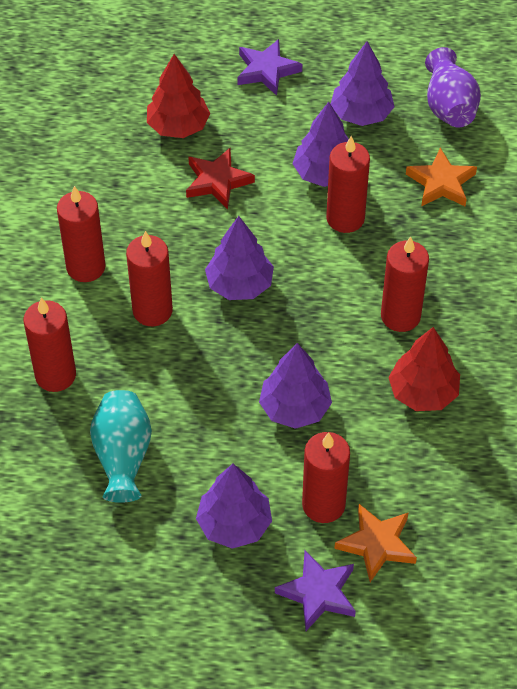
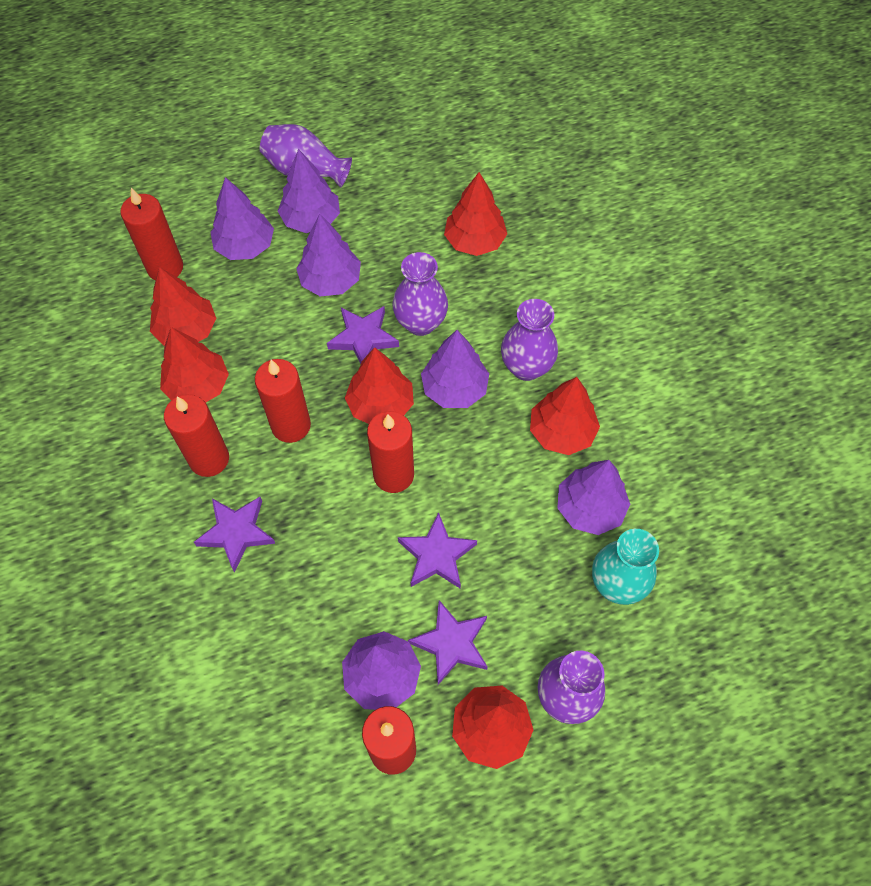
orange star: [334,504,417,582] [406,148,477,206] = 2 -> none = 0
purple star: [237,39,302,96] [275,550,356,631] = 2 -> [194,497,275,572] [327,306,399,364] [398,512,477,589] [408,600,488,685] = 4
purple tree: [196,464,272,549] [205,216,274,300] [259,343,332,429] [292,102,349,187] [331,41,395,126] = 5 -> [210,177,274,260] [278,149,340,233] [296,214,361,296] [342,631,421,710] [421,330,489,408] [557,460,630,535] = 6
purple vase: [425,47,481,128] = 1 -> [259,124,352,188] [392,252,448,336] [501,299,558,381] [538,651,605,724] = 4
red candle: [24,298,76,392] [57,186,106,282] [126,231,173,326] [302,432,350,523] [326,136,370,233] [381,236,429,332] = 6 -> [120,188,183,280] [164,394,229,477] [255,359,311,443] [362,706,416,775] [367,411,414,493] = 5
red star: [186,148,255,209] = 1 -> none = 0
red tree: [147,54,210,138] [388,327,460,411] = 2 -> [150,267,216,346] [160,327,229,403] [345,347,414,424] [444,172,507,256] [452,686,533,769] [530,377,600,455] = 6

